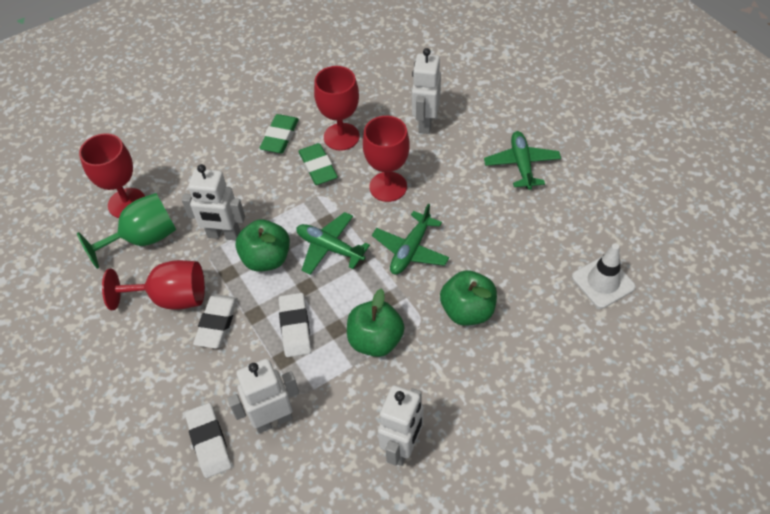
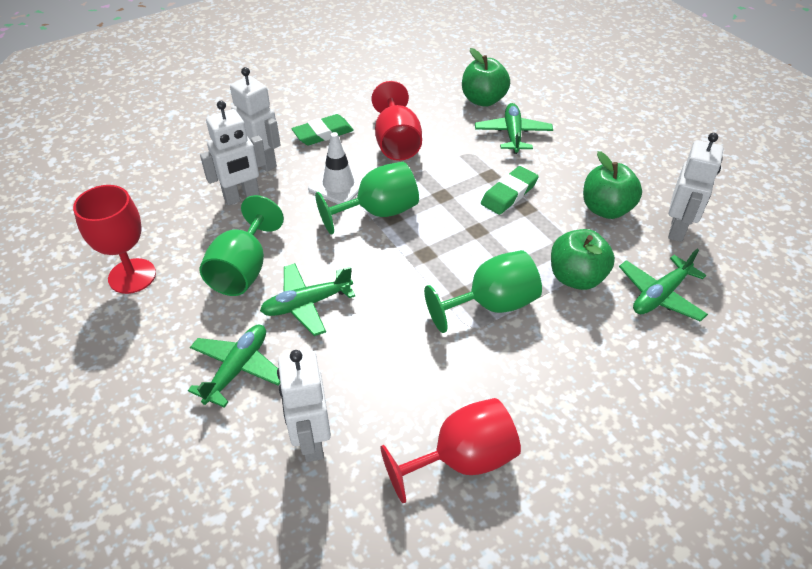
green goblet: [77,193,176,269] = 1 -> [199,195,284,296] [315,162,419,235] [424,250,542,333] = 3
green plane: [297,212,370,275] [372,204,449,274] [484,131,561,190] = 3 -> [188,325,280,408] [260,263,355,336] [475,103,553,154] [619,249,708,322] = 4
red goblet: [79,133,145,218] [102,260,205,310] [314,66,360,151] [363,116,410,202] = 4 -> [73,185,156,294] [371,81,422,161] [381,398,521,503] = 3
white eraser: [185,403,232,478] [193,294,238,349] [279,293,311,357] = 3 -> none = 0

